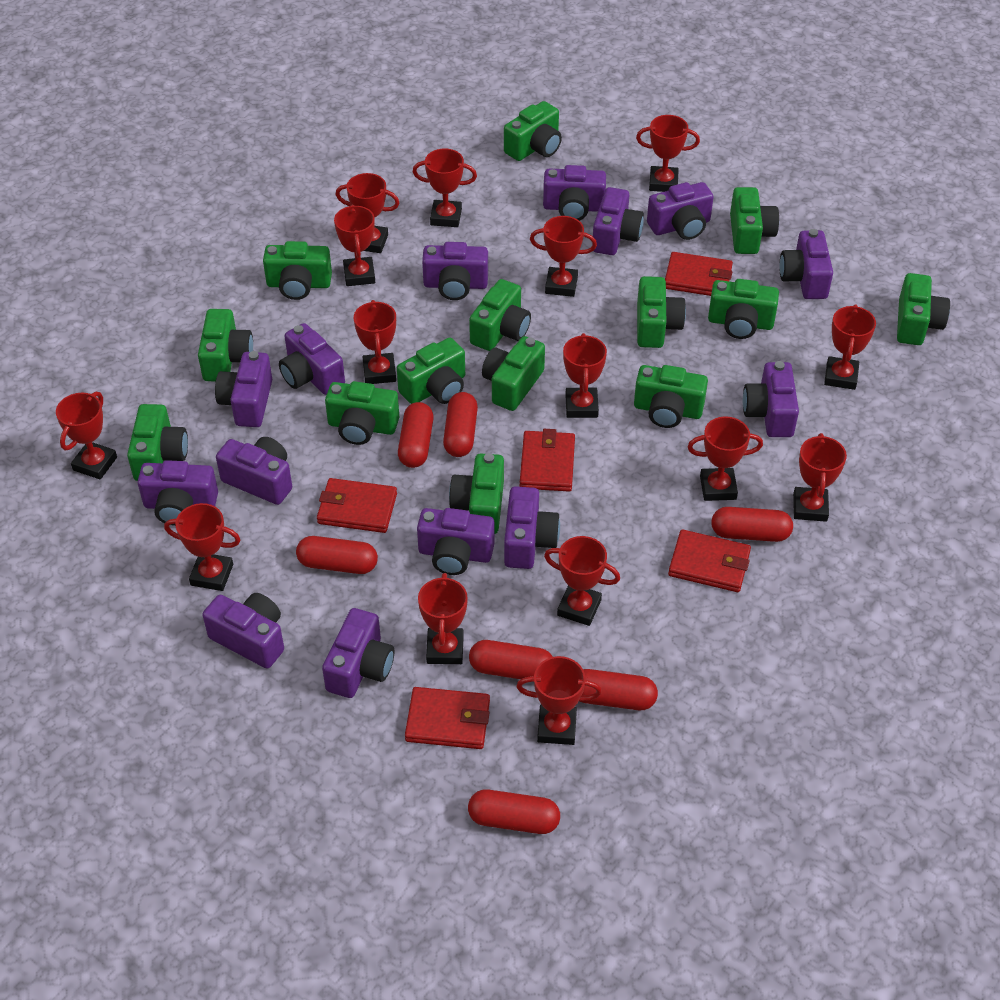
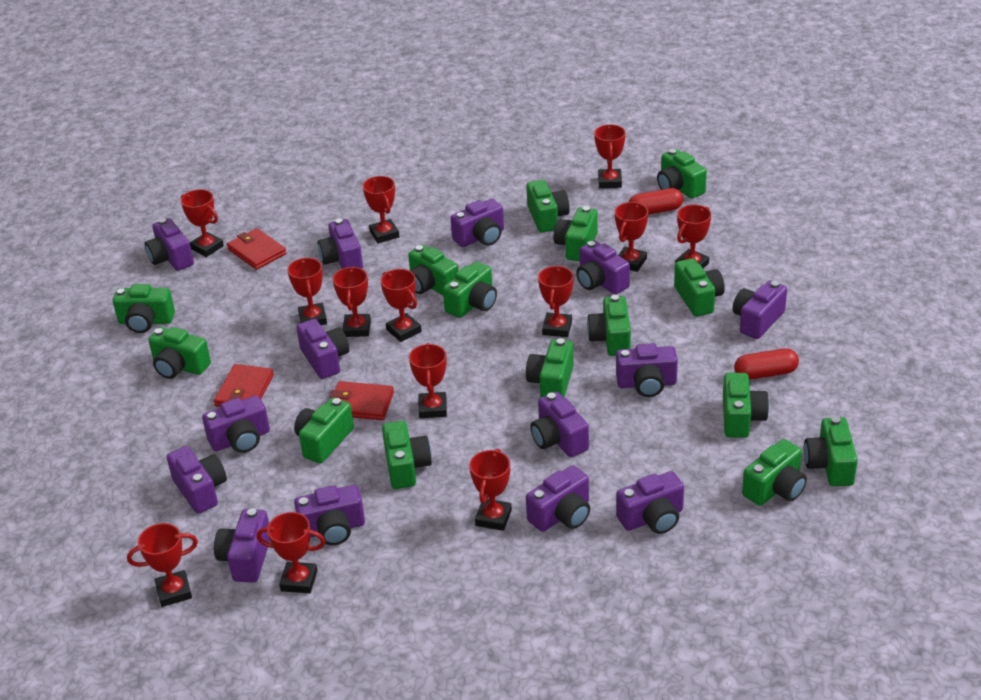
green camera: [127,404,188,481] [198,309,253,381] [263,241,332,300] [325,381,399,445] [397,338,465,404] [449,453,504,534] [469,279,531,351] [482,336,545,411] [504,101,562,161] [634,365,708,428] [637,276,686,348] [708,279,779,339] [730,187,779,254] [897,273,950,345] = 14 -> [113,284,175,333] [148,327,211,379] [294,397,354,463] [382,421,432,489] [408,245,459,295] [443,261,497,318] [526,180,570,233] [526,338,574,397] [554,206,598,261] [587,295,631,356] [657,149,707,199] [674,258,725,317] [723,373,769,438] [742,439,807,506] [804,416,858,486] = 15
red capsule: [296,536,378,574] [398,402,434,468] [443,392,478,457] [468,789,560,834] [469,640,553,679] [579,669,658,710] [711,507,793,542] = 7 -> [629,188,683,215] [734,348,799,380] = 2
red trophy: [56,392,117,479] [164,503,240,591] [334,205,375,286] [336,173,399,253] [354,300,396,384] [413,149,477,227] [418,573,468,664] [516,656,602,745] [530,216,597,297] [544,536,620,626] [563,333,607,418] [636,115,700,192] [688,416,763,501] [793,433,847,522] [824,304,876,390] = 15 -> [127,523,198,607] [181,189,224,257] [257,512,326,593] [287,258,327,325] [333,267,371,337] [363,176,400,243] [381,269,421,342] [409,343,447,418] [469,449,512,531] [538,265,574,337] [594,124,626,188] [615,202,648,272] [675,205,711,268] = 13
red wallet: [317,478,397,533] [405,687,490,749] [520,429,575,491] [665,252,733,296] [668,529,751,592] = 5 -> [214,364,274,407] [227,228,286,270] [330,381,394,420] = 3

